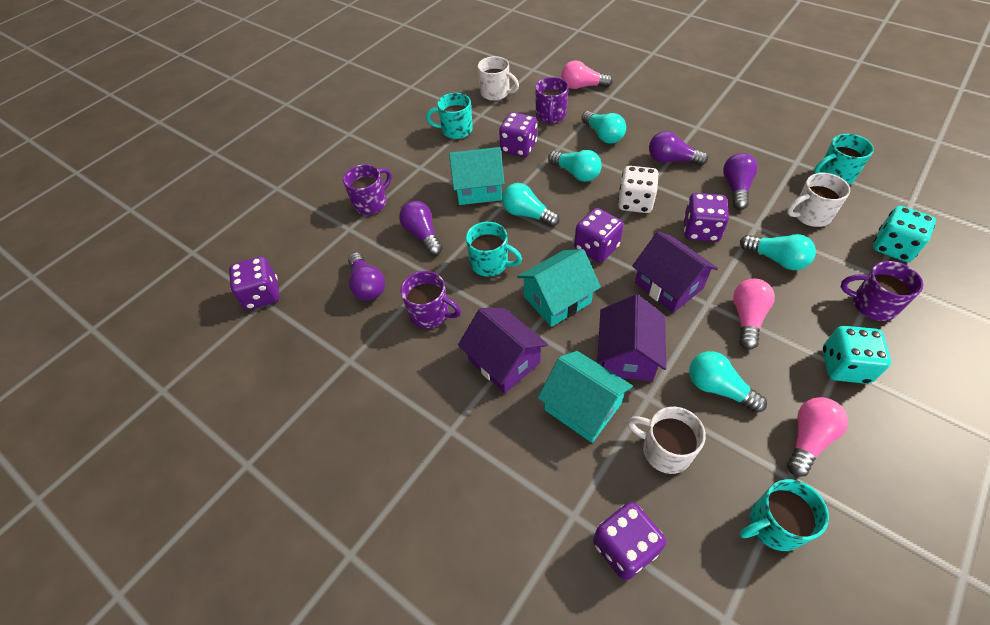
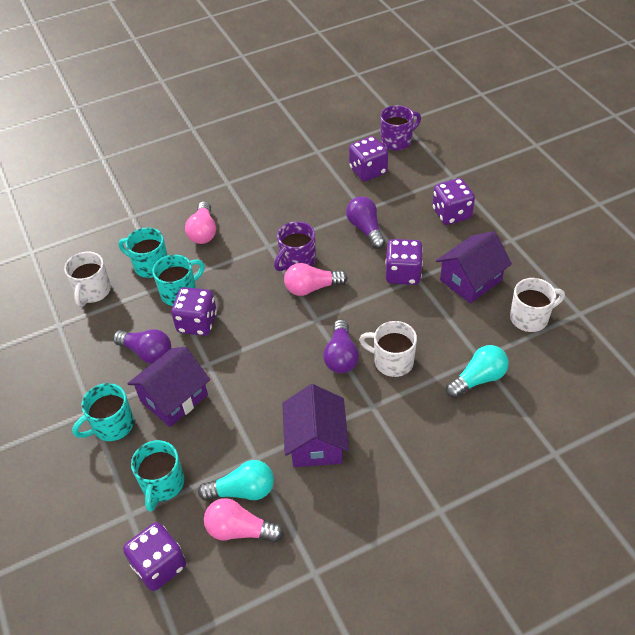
purple light bulb: [348,252,385,300] [399,201,442,255] [649,131,708,166] [723,153,758,210] = 4 -> [113,329,171,364] [323,319,359,373] [346,196,385,249] = 3
purple mug: [343,164,392,215] [401,271,461,328] [535,77,569,124] [841,261,923,321] = 4 -> [274,221,316,271] [380,105,421,151] = 2
turquoise dice: [823,326,891,384] [873,206,936,262] = 2 -> none = 0
turquoise house: [449,147,505,205] [517,249,601,327] [538,351,633,443] = 3 -> none = 0
turquoise light bulb: [502,183,560,227] [548,150,602,182] [581,111,626,144] [689,351,767,413] [740,234,816,270] = 5 -> [198,460,274,501] [446,345,509,398] = 2
white dice: [618,166,659,213] = 1 -> none = 0

